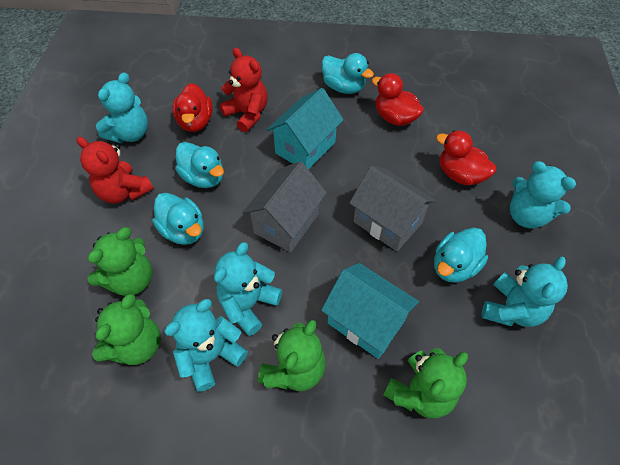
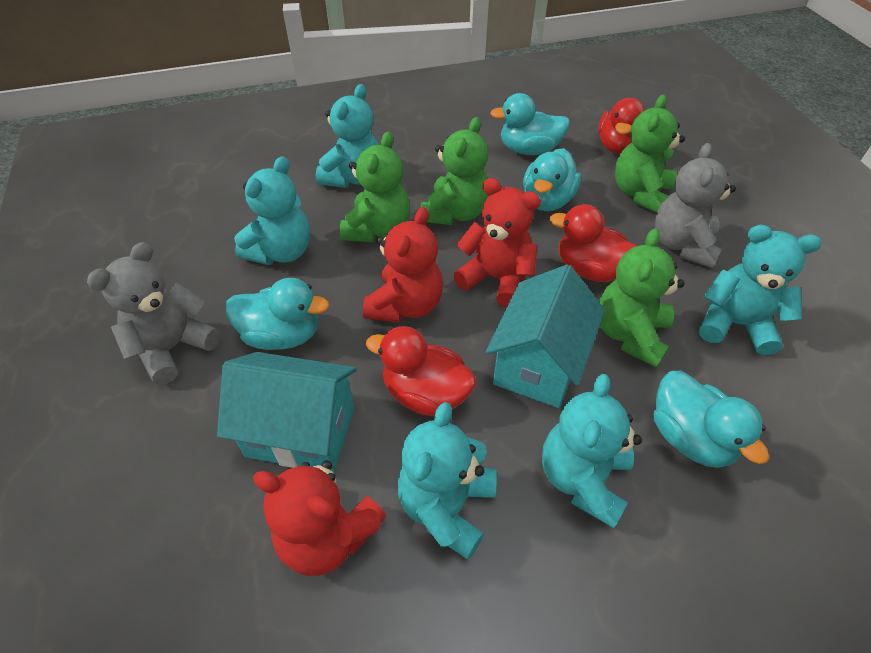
grey house: [243,162,327,252] [349,166,436,252] = 2 -> none = 0
grey teddy bear: none = 0 -> [87,242,221,385] [655,143,736,268] = 2
red teddy bear: [77,137,154,204] [219,48,268,132] = 2 -> [253,460,386,576] [363,207,443,323] [453,178,541,307] = 3

